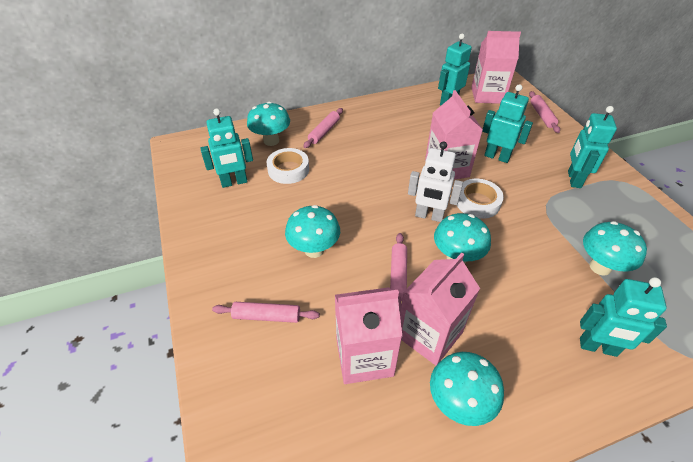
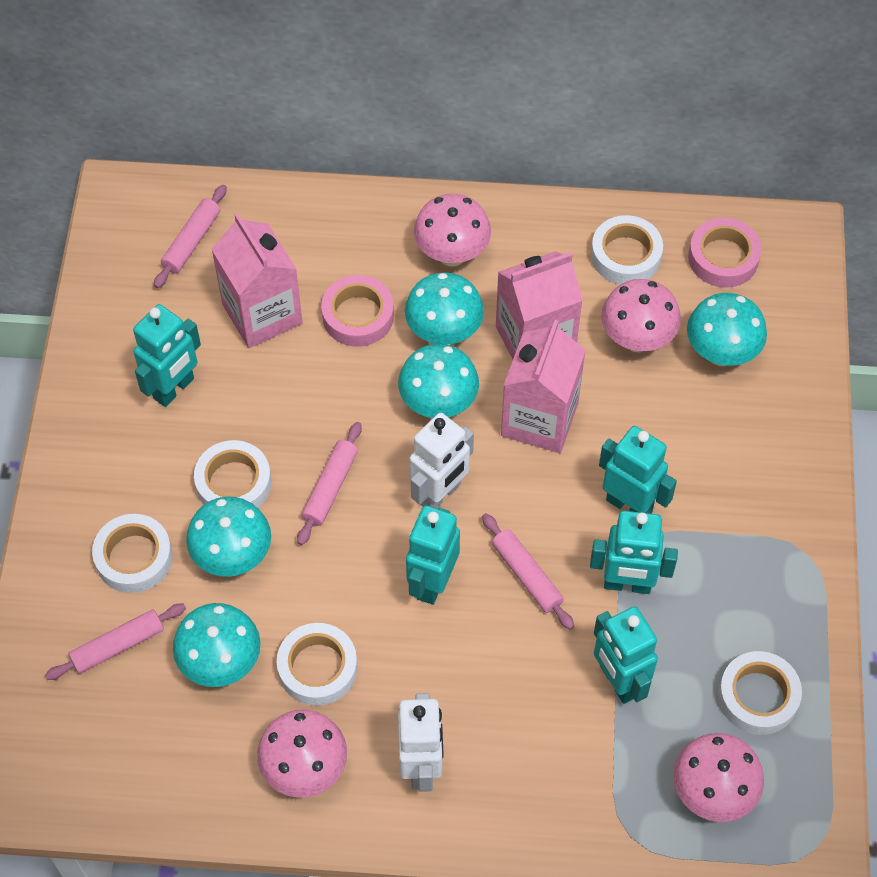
pink carton: [335,287,402,384] [400,253,480,365] [425,90,483,179] [471,31,521,104] = 4 -> [212,213,303,348] [496,251,583,359] [501,320,586,453] = 3
pink mushroom: none = 0 -> [257,710,347,798] [414,194,491,266] [601,279,681,352] [673,733,764,822] = 4
pink tape: none = 0 -> [321,275,394,347] [688,218,762,287] = 2
white robot: [408,141,463,222] = 1 -> [398,693,443,792] [409,413,474,508] = 2
white tape: [266,148,309,184] [457,179,504,219] = 2 -> [92,514,173,593] [194,440,271,508] [277,623,357,706] [591,215,663,284] [718,651,802,735] = 5

